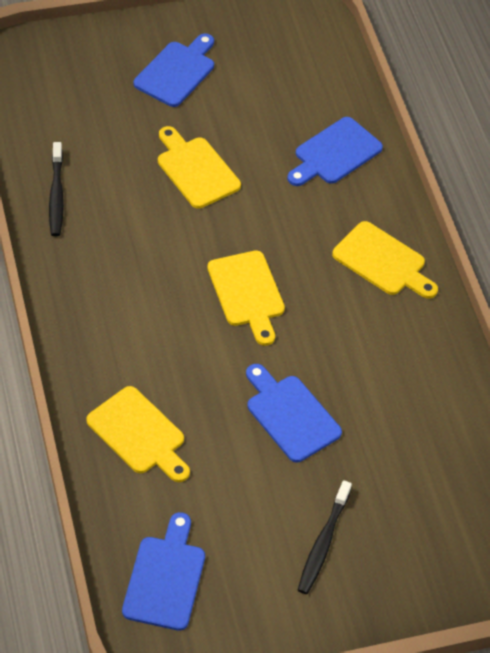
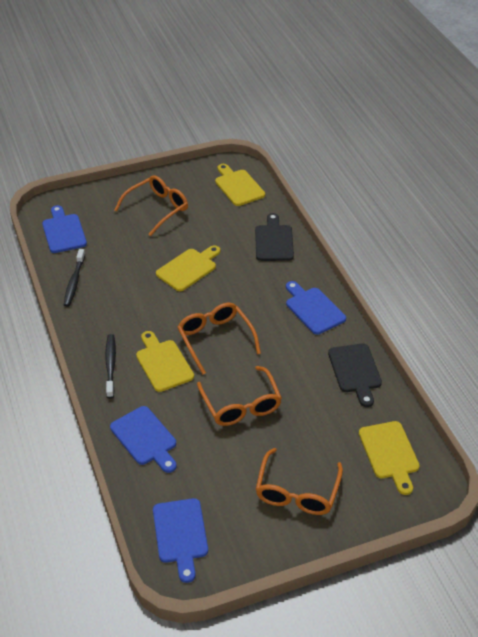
black cutting board: none = 0 -> [255,213,294,261] [328,343,382,407] = 2
orange glasses: none = 0 -> [114,175,188,236] [177,303,261,374] [197,366,282,426] [256,448,343,515] = 4

